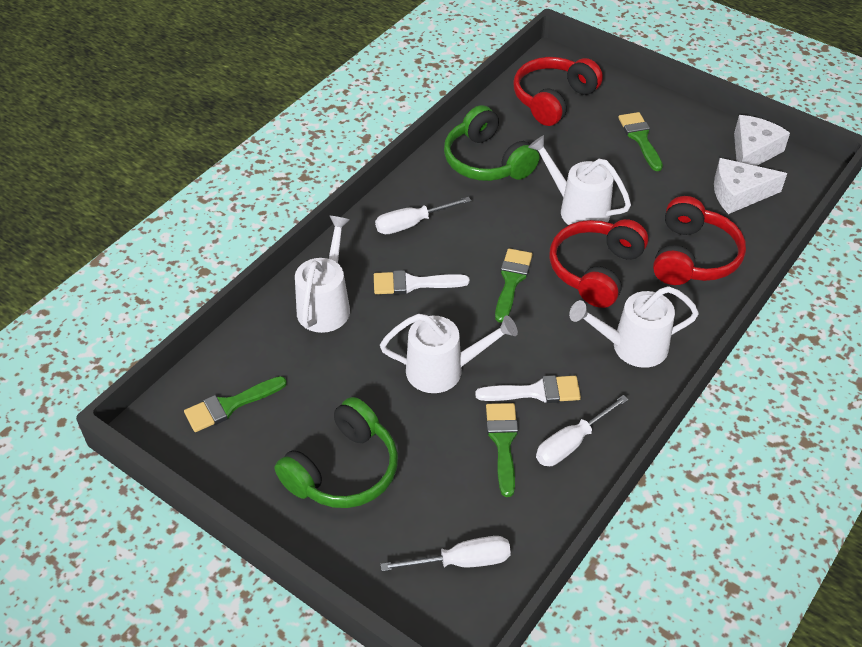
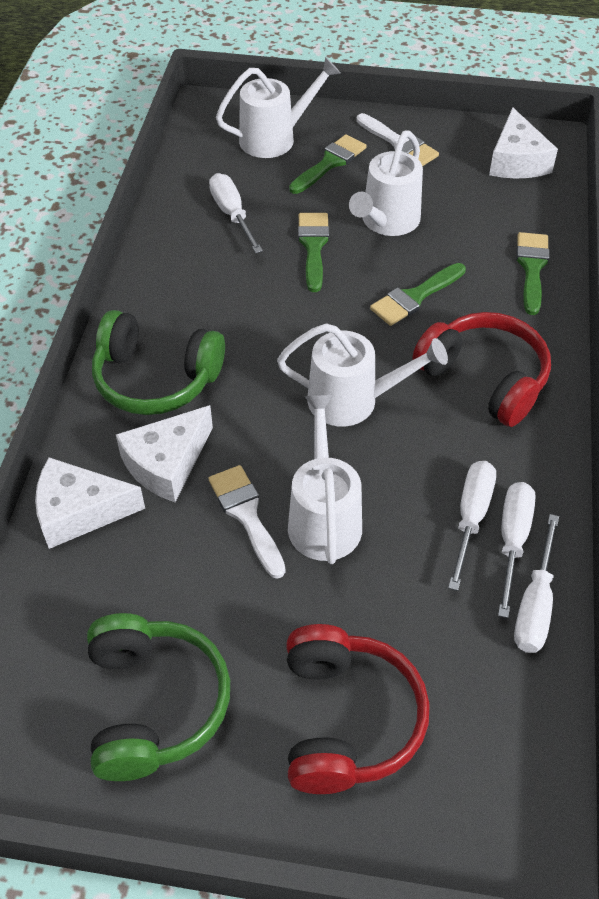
red headphones: [514,57,603,126] [549,219,648,308] [653,196,746,285] = 3 -> [286,624,430,794] [413,312,551,427] = 2
white cheese: [714,158,787,214] [734,115,790,166] = 2 -> [35,457,145,549] [116,405,213,502] [489,107,558,179] = 3
white screwdriver: [375,197,471,234] [380,536,511,571] [536,395,629,466] = 3 -> [209,173,263,253] [448,461,496,591] [498,482,536,618] [514,514,559,653] = 4

